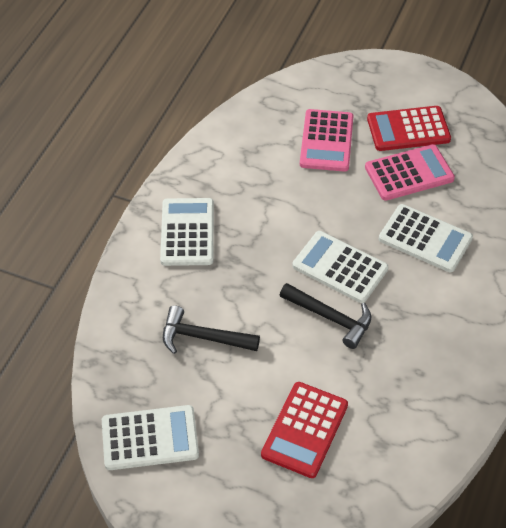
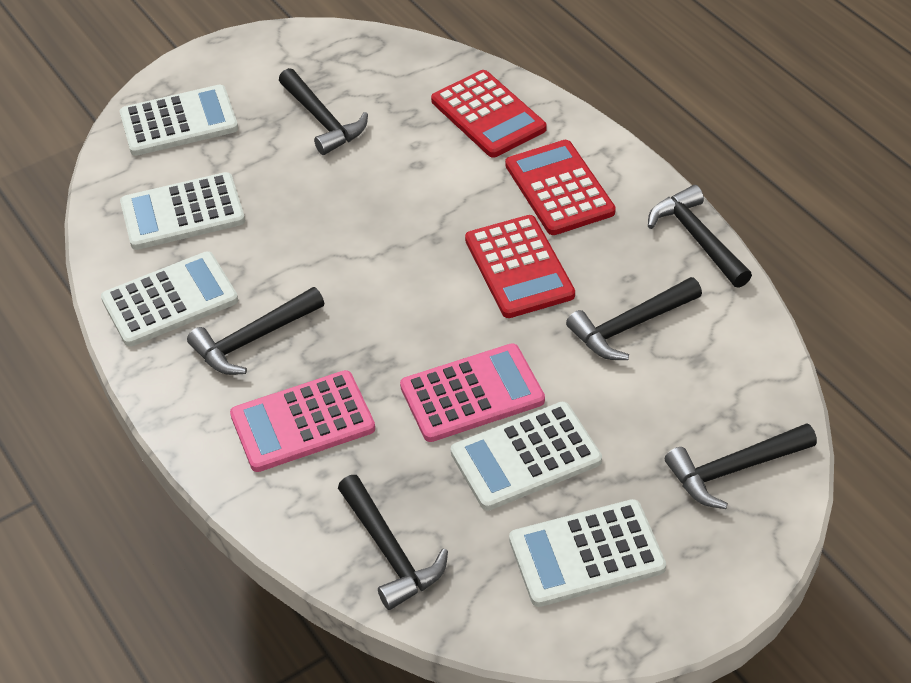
black hammer: [163,305,260,354] [280,283,371,349] = 2 -> [187,287,324,375] [279,68,368,155] [338,475,448,610] [566,277,702,360] [648,185,752,288] [665,423,817,509] = 6
red calculator: [261,382,348,478] [367,106,451,151] = 2 -> [431,70,546,158] [465,215,575,318] [505,140,616,235] = 3
white calculator: [102,405,199,470] [160,198,214,266] [292,231,388,303] [379,204,473,272] = 4 -> [101,251,238,347] [120,85,238,156] [120,172,245,250] [451,402,602,511] [509,499,666,607] = 5

